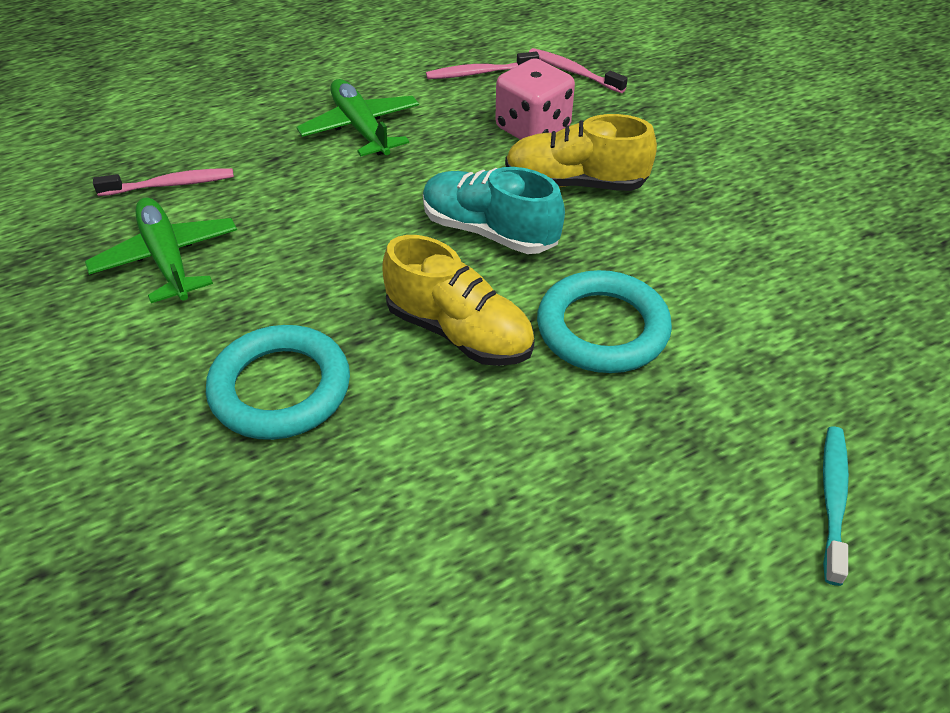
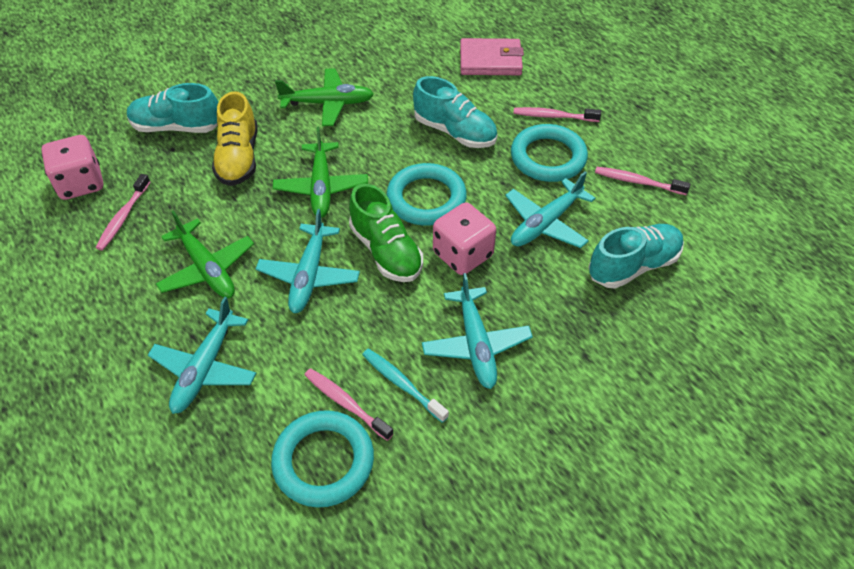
green plane: [85,198,237,303] [297,79,419,156] = 2 -> [156,210,254,298] [273,127,368,218] [275,68,374,126] = 3
green shoe: none = 0 -> [349,183,423,282] = 1
pink dice: [495,58,575,140] = 1 -> [41,135,103,200] [433,202,496,275] = 2
pink toothbrush: [93,168,234,196] [426,52,539,79] [529,48,628,93] = 3 -> [96,174,150,251] [305,368,394,441] [513,107,601,122] [595,167,690,195] = 4
pink wallet: none = 0 -> [460,38,524,75] = 1
turquoise plane: none = 0 -> [148,297,256,414] [256,209,360,313] [422,273,533,389] [505,171,596,248] = 4
turquoise ring: [206,325,350,440] [537,270,672,373] = 2 -> [271,410,374,508] [387,163,467,226] [511,124,588,182] = 3
turquoise shoe: [423,167,565,254] = 1 -> [127,83,218,133] [413,76,498,148] [589,224,684,289] = 3
yellow shoe: [383,235,535,366] [505,114,657,191] = 2 -> [212,91,257,186] = 1

